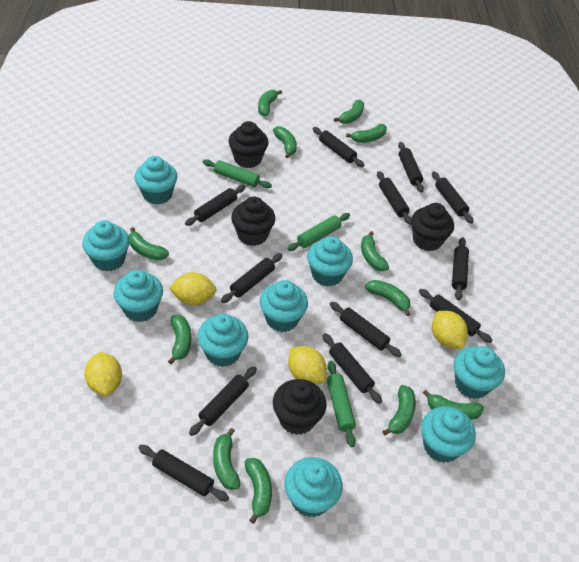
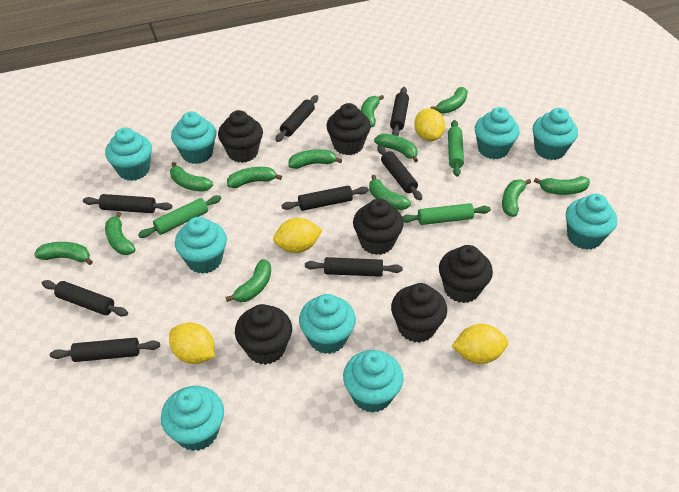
black cupcake: [228,121,268,168] [231,197,275,246] [273,379,326,435] [411,203,454,251] = 4 -> [218,110,263,163] [235,304,292,365] [326,103,371,155] [353,199,404,255] [391,283,447,343] [439,245,493,303] = 6
black rolling pin: [139,445,229,502] [185,185,245,226] [189,366,257,436] [221,253,283,303] [312,127,364,167] [323,333,382,404] [330,302,402,357] [377,171,411,225] [398,142,424,193] [419,289,493,343] [432,171,474,224] [452,237,469,300] = 12 -> [42,280,128,317] [50,338,160,362] [83,194,172,213] [275,95,318,142] [281,186,369,211] [305,257,403,277] [378,145,422,200] [390,87,409,136] = 8

